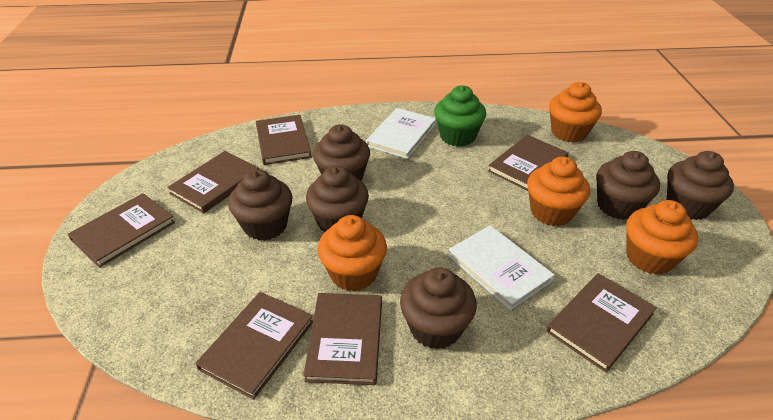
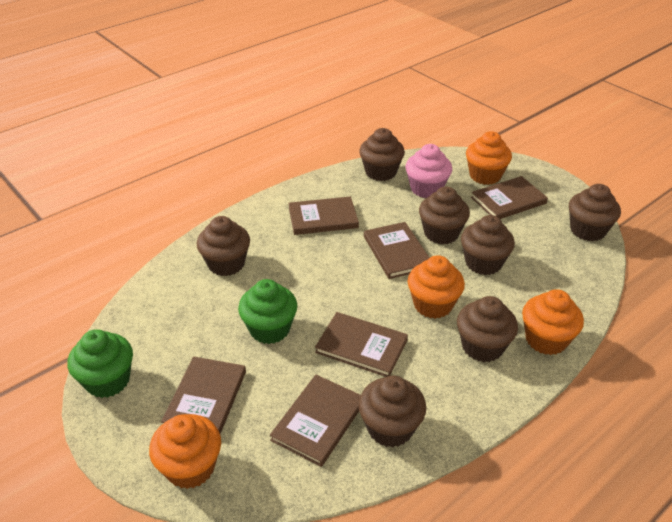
brown book: [68,193,175,268] [167,151,259,213] [195,292,313,400] [256,115,311,165] [303,293,382,385] [488,135,569,191] [546,273,657,373] = 7 -> [161,356,246,434] [270,375,361,467] [288,196,359,235] [315,312,408,377] [364,222,429,279] [471,176,548,219] = 6
brown cupcake: [228,169,292,241] [306,166,369,233] [313,124,370,181] [400,268,477,349] [596,151,660,220] [667,151,734,220] = 6 -> [197,216,250,276] [359,128,405,181] [359,376,426,447] [419,186,470,244] [457,296,518,362] [461,215,515,275] [569,184,621,241] = 7
green cupcake: [434,85,486,147] = 1 -> [68,329,133,398] [238,279,298,344] = 2
pink cupcake: none = 0 -> [406,144,452,198] = 1
white book: [366,108,436,159] [448,225,555,310] = 2 -> none = 0

